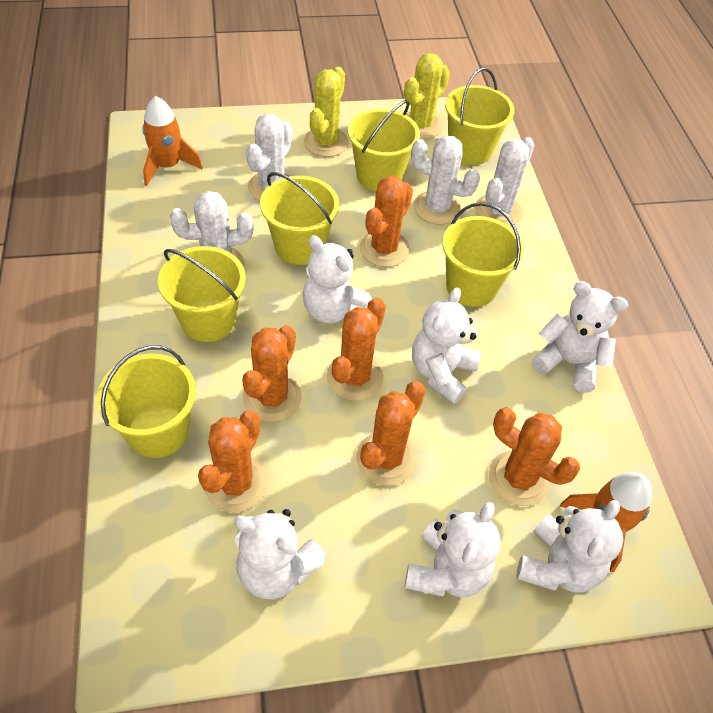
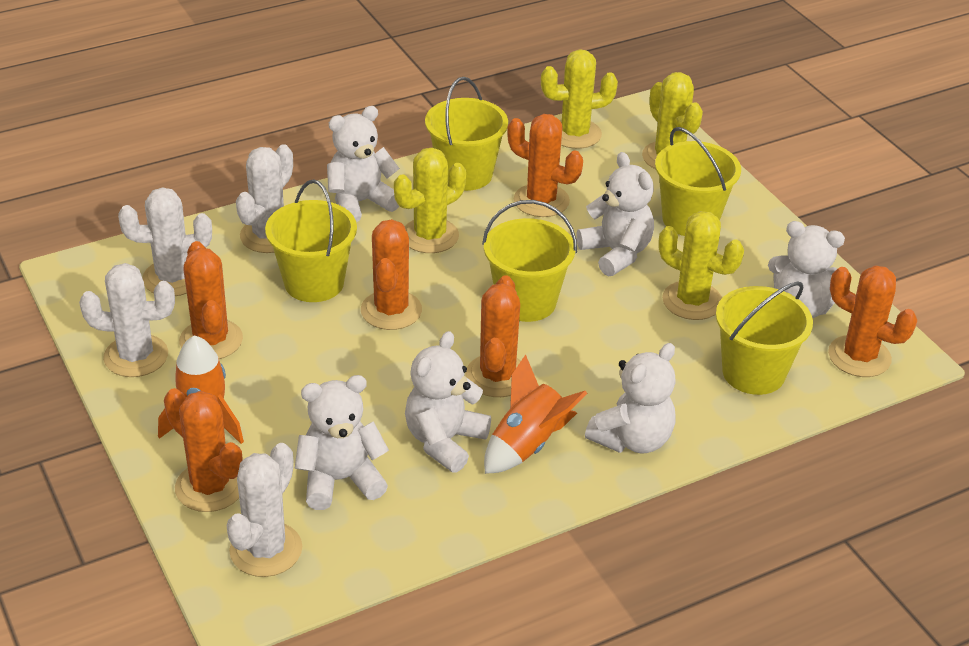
yellow bucket: [97,345,196,458] [158,246,246,342] [260,172,339,265] [348,100,420,191] [442,202,524,307] [445,68,515,165] = 6 -> [265,179,357,302] [425,77,508,191] [482,200,577,322] [655,127,741,236] [716,281,813,395] = 5
yellow cactus: [304,67,349,157] [404,53,450,139] = 2 -> [394,148,466,253] [541,50,618,149] [642,72,703,169] [658,211,744,320] = 4

